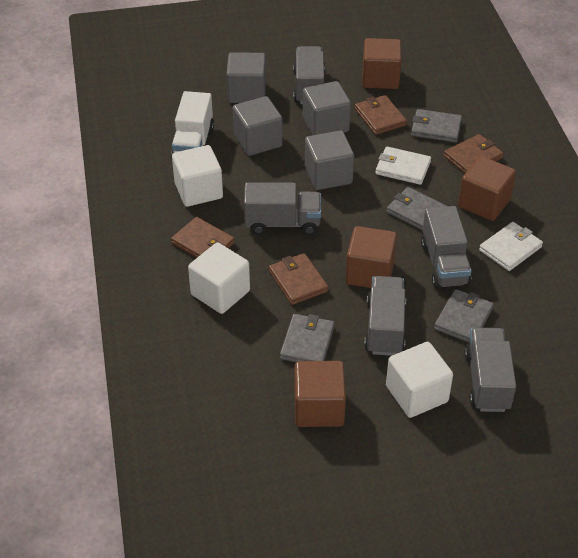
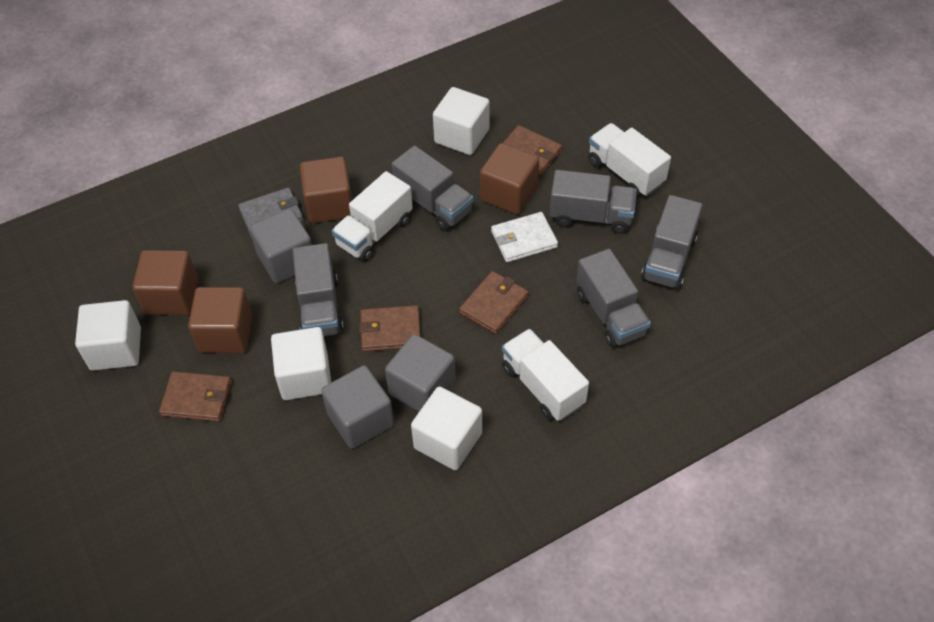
grey cube: [226,52,266,103] [233,96,283,156] [303,81,351,135] [305,131,354,190] = 4 -> [250,209,312,283] [321,365,394,449] [385,334,456,412] = 3
grey wallet: [280,314,335,362] [387,187,447,231] [411,109,462,143] [434,289,494,342] = 4 -> [238,187,303,238] = 1
white cube: [172,145,223,207] [188,242,250,314] [386,342,453,418] = 3 -> [75,300,141,371] [271,327,331,400] [411,386,482,470] [433,87,490,155] = 4
white truck: [171,91,214,158] = 1 -> [332,171,413,262] [502,329,589,421] [588,123,671,197] = 3
white wallet: [375,147,431,185] [479,222,543,271] = 2 -> [491,212,558,262] = 1

